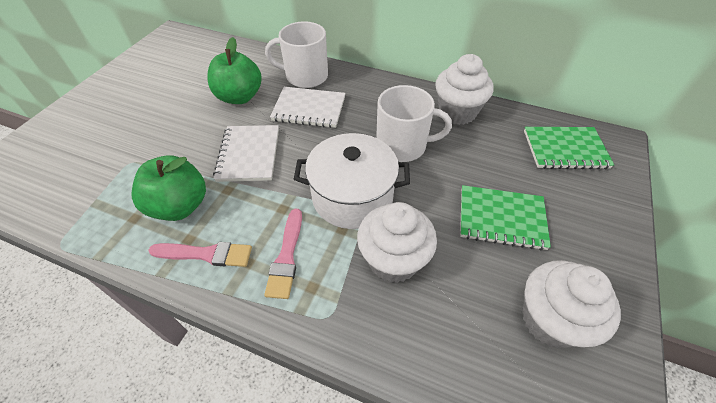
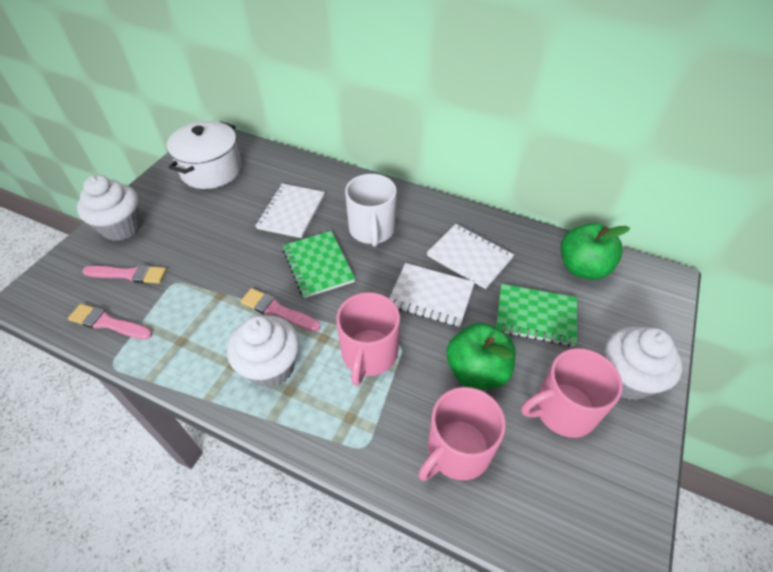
pink brush: [148,242,252,267] [264,209,302,299] = 2 -> [68,304,152,340] [82,265,167,284] [240,288,321,332] = 3
pink mug: none = 0 -> [336,292,400,386] [418,387,506,481] [521,348,623,438] = 3
white mug: [265,21,328,88] [376,85,452,162] = 2 -> [345,174,396,247] = 1
white notebook: [213,125,279,182] [270,87,345,128] = 2 -> [255,184,325,238] [389,263,475,327] [427,224,514,289] = 3

